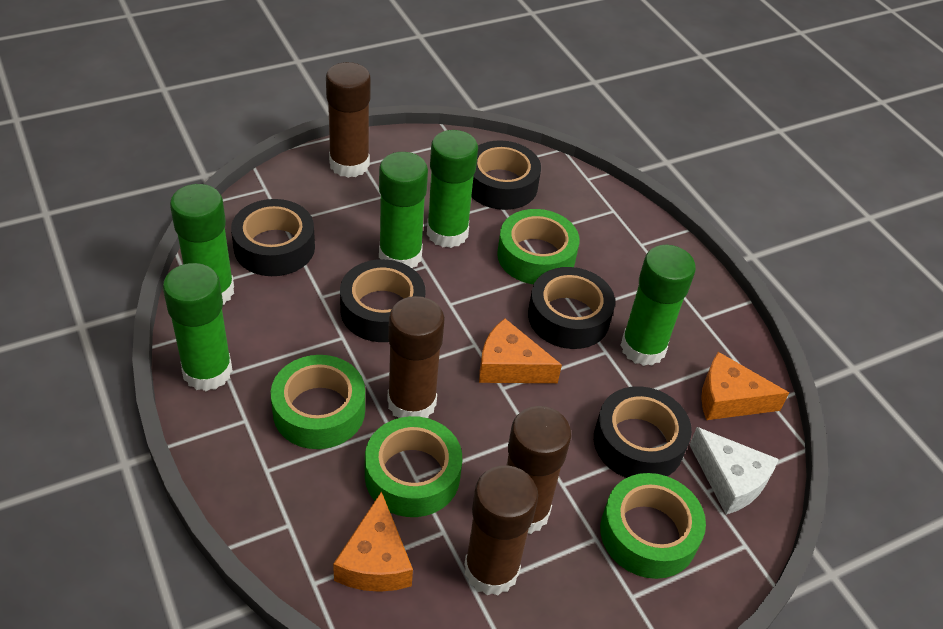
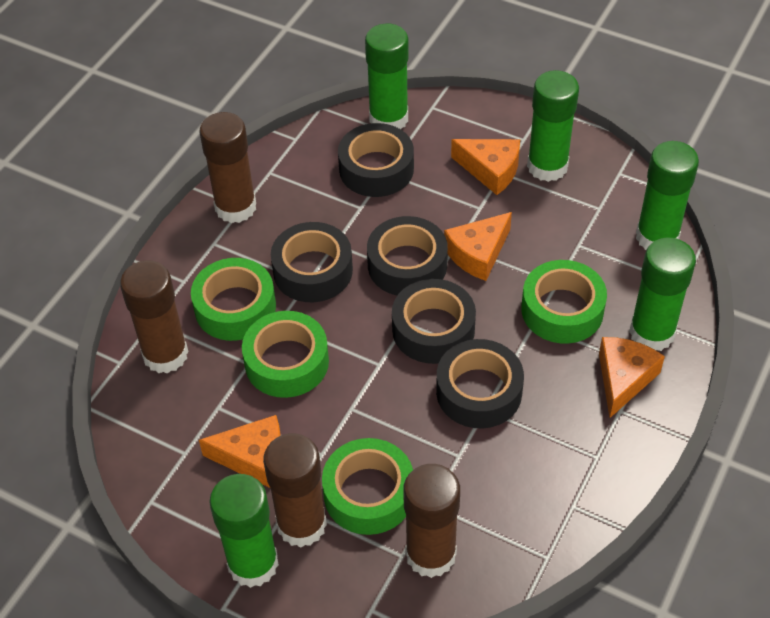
orange cheese: [333,491,413,592] [479,319,562,383] [701,352,789,420] = 3 -> [199,415,281,488] [444,212,512,281] [451,139,520,195] [599,337,665,418] = 4
white cheese: [689,427,779,515] = 1 -> none = 0

